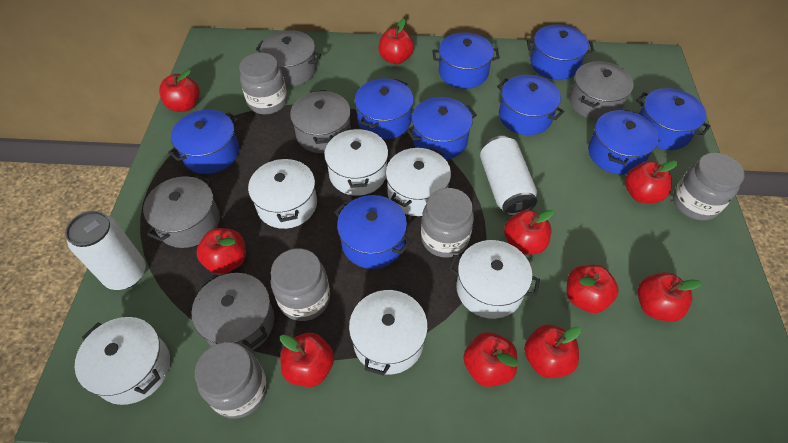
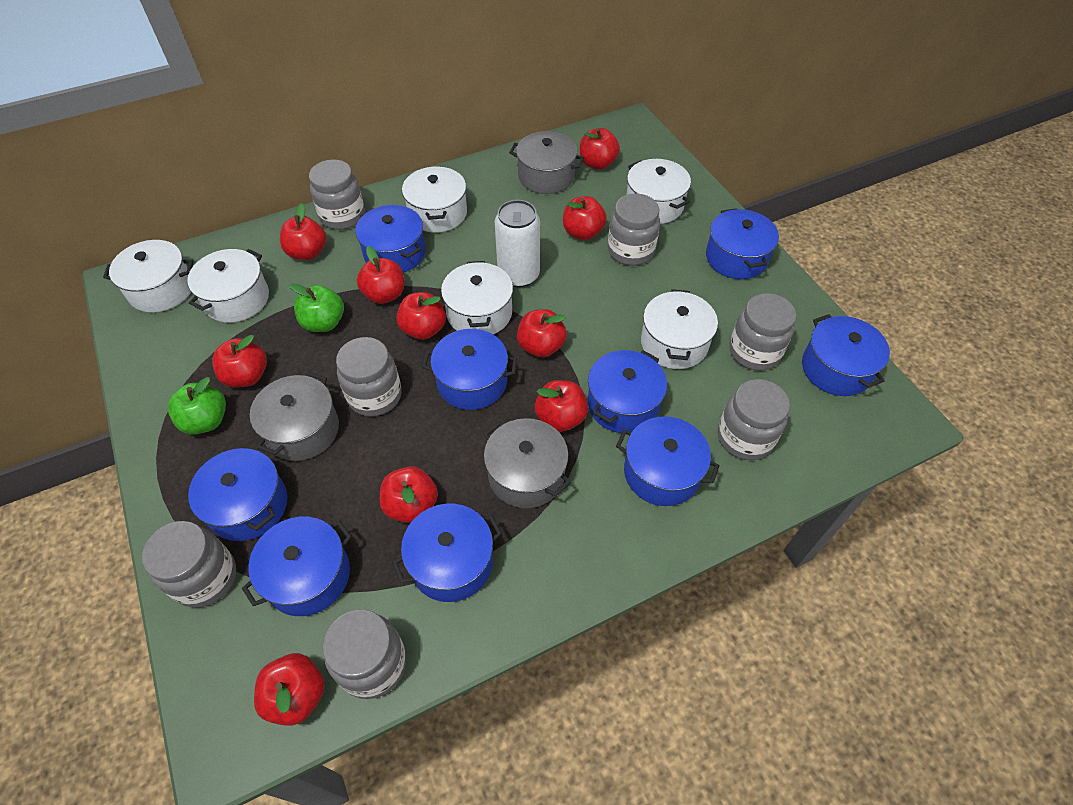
green apple: none = 0 -> [168,377,226,435] [289,283,344,332] = 2
grey jar: [195,342,268,419] [239,53,287,114] [271,248,330,321] [421,188,474,258] [673,153,745,221] = 5 -> [142,521,236,608] [309,159,365,230] [323,610,406,699] [336,337,402,417] [608,193,660,266] [718,379,790,460] [729,293,796,371] = 7
grey pot: [143,175,220,248] [191,273,274,352] [256,30,321,86] [290,90,351,153] [569,61,634,120] = 5 -> [250,372,339,461] [484,418,571,508] [509,131,584,194] = 3
white can: [65,211,146,290] [480,136,537,216] = 2 -> [494,200,540,288] = 1

